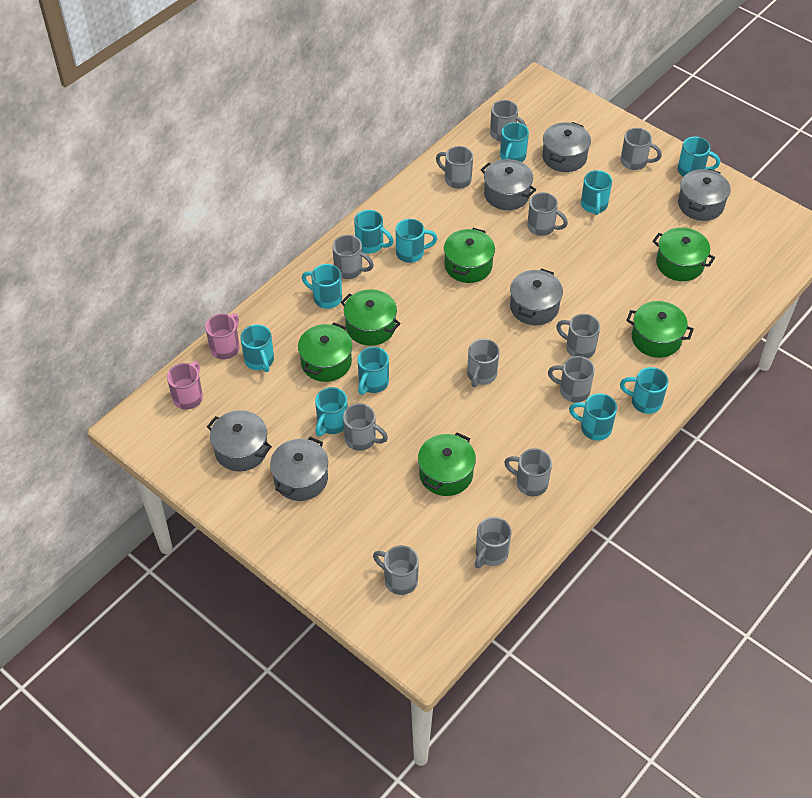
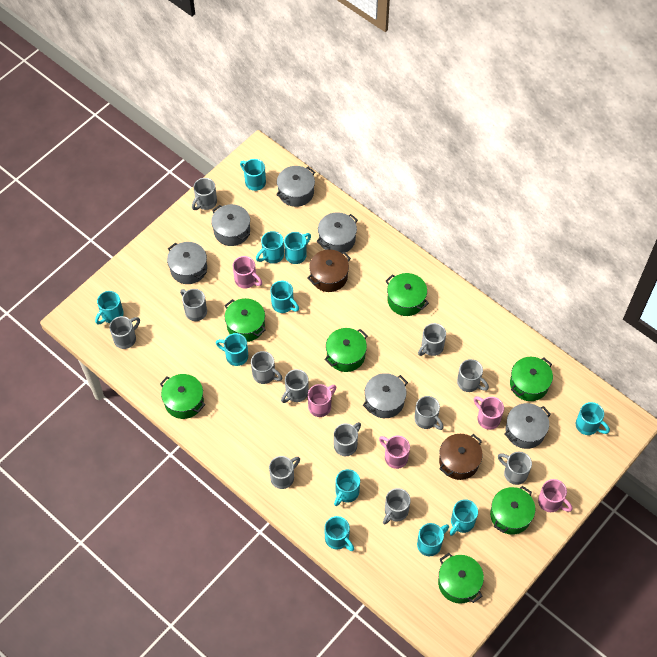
brown pot: none = 0 -> [307,250,351,292] [439,434,483,480] = 2
green pot: [298,323,352,382] [341,289,401,346] [418,432,476,496] [444,228,495,283] [626,301,694,358] [652,227,715,281] = 6 -> [160,374,205,419] [225,298,266,342] [324,328,368,372] [386,273,429,316] [438,553,484,604] [490,486,535,535] [510,357,553,401] = 7
pink mug: [167,361,203,410] [205,313,240,359] = 2 -> [233,256,262,289] [308,384,336,417] [379,436,410,469] [474,396,504,430] [538,479,572,512] = 5

